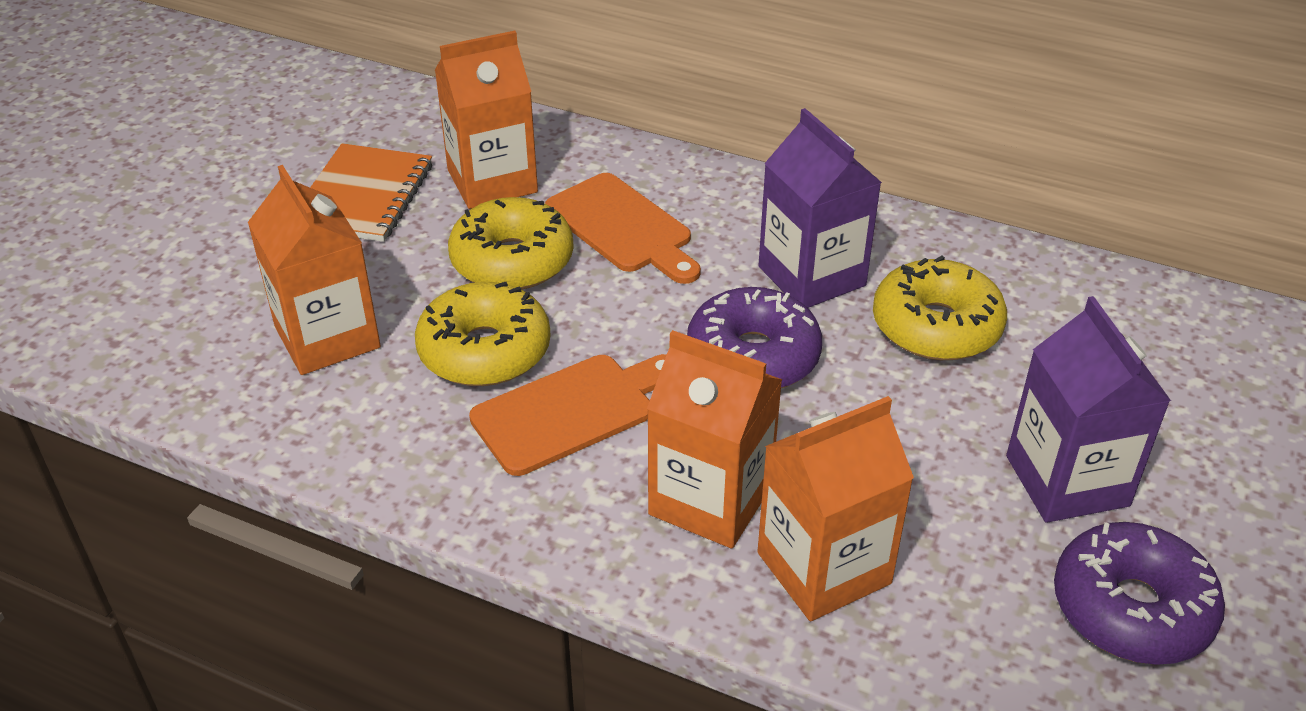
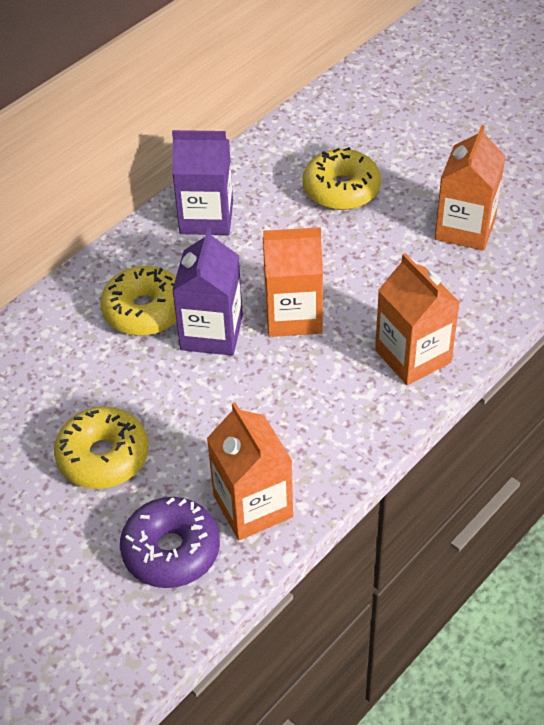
orange cutting board: [469,354,667,476] [545,173,701,284] = 2 -> none = 0
orange notebook: [310,143,432,242] = 1 -> none = 0
purple donut: [687,287,822,388] [1054,522,1225,665] = 2 -> [120,497,220,588] = 1

